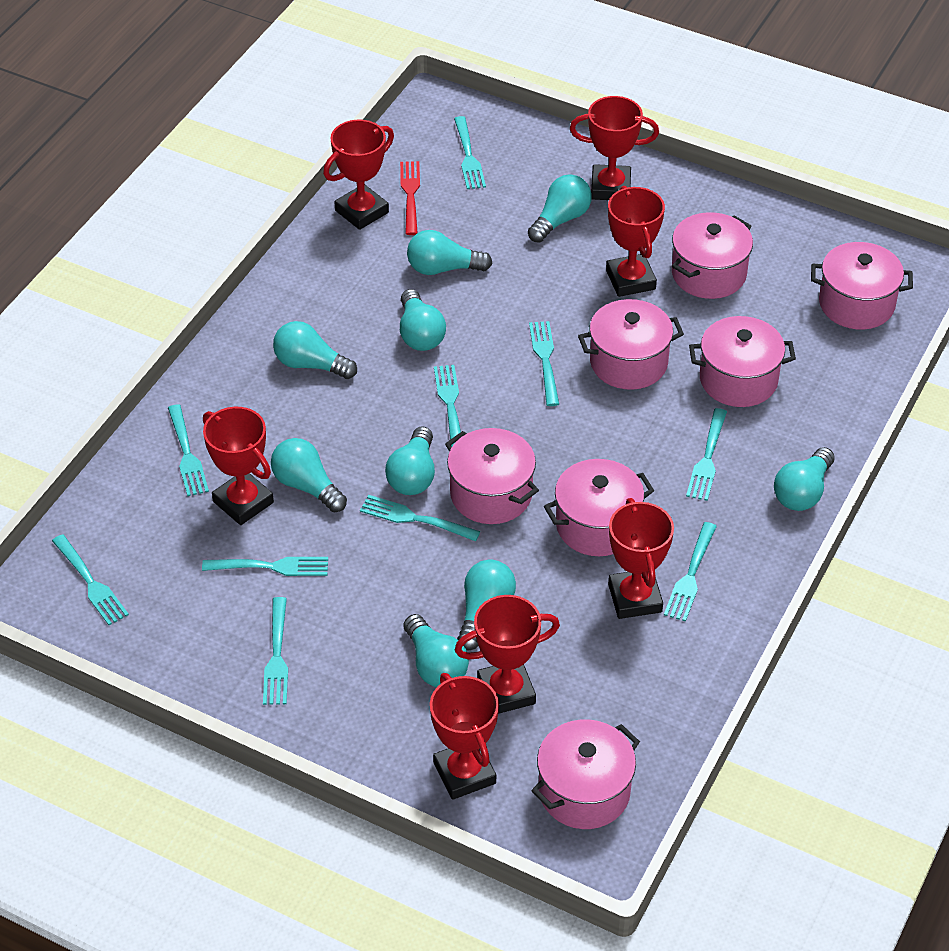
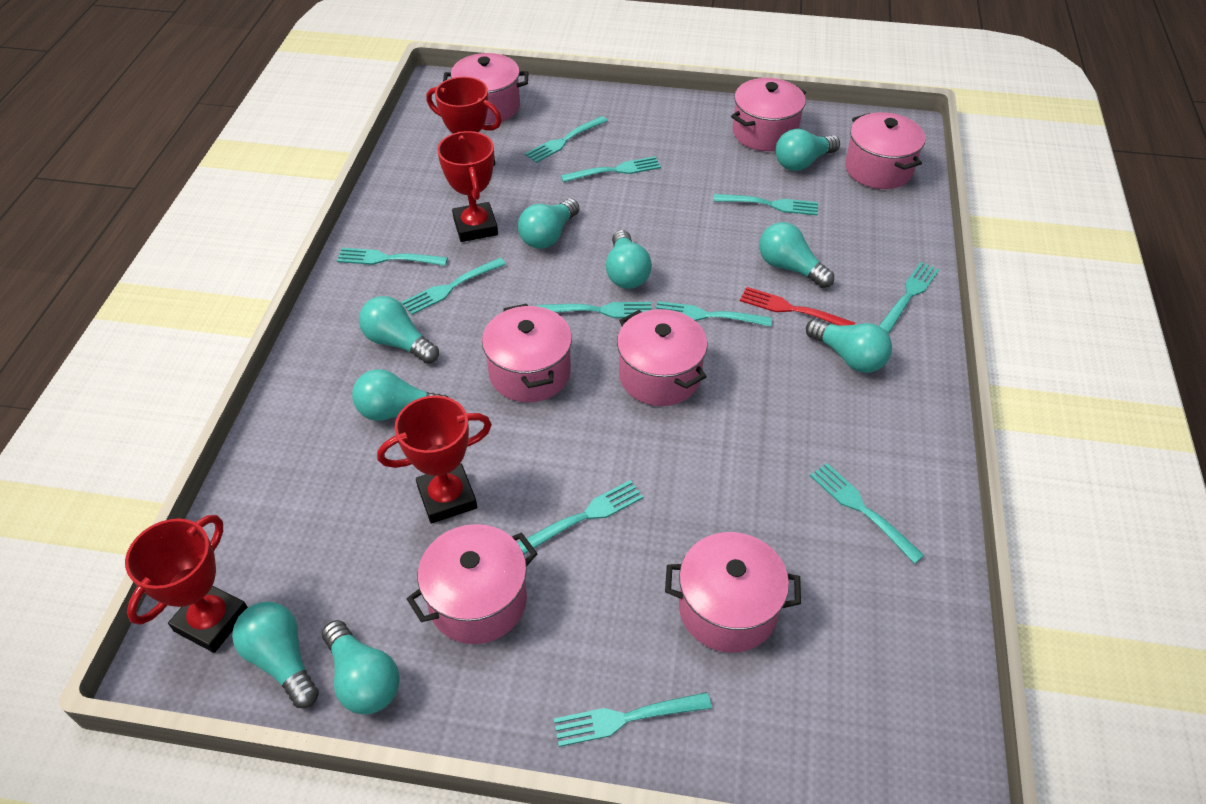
red trophy: [203,407,274,525] [323,119,394,230] [430,673,499,800] [455,595,560,714] [570,96,659,200] [606,186,665,297] [608,498,674,619] = 7 -> [125,515,248,653] [377,396,492,524] [426,77,502,167] [437,131,498,242] = 4
turquoise fork: [52,534,129,625] [168,404,209,496] [202,557,328,576] [263,597,288,705] [360,495,480,541] [434,365,461,447] [454,116,486,189] [529,321,559,406] [664,522,717,622] [686,408,727,501] = 10 -> [337,248,448,266] [402,258,506,315] [518,480,644,554] [525,116,608,163] [537,302,651,318] [554,692,712,747] [561,156,661,183] [656,301,772,327] [714,194,818,216] [810,463,925,564] [879,262,939,334] = 11

